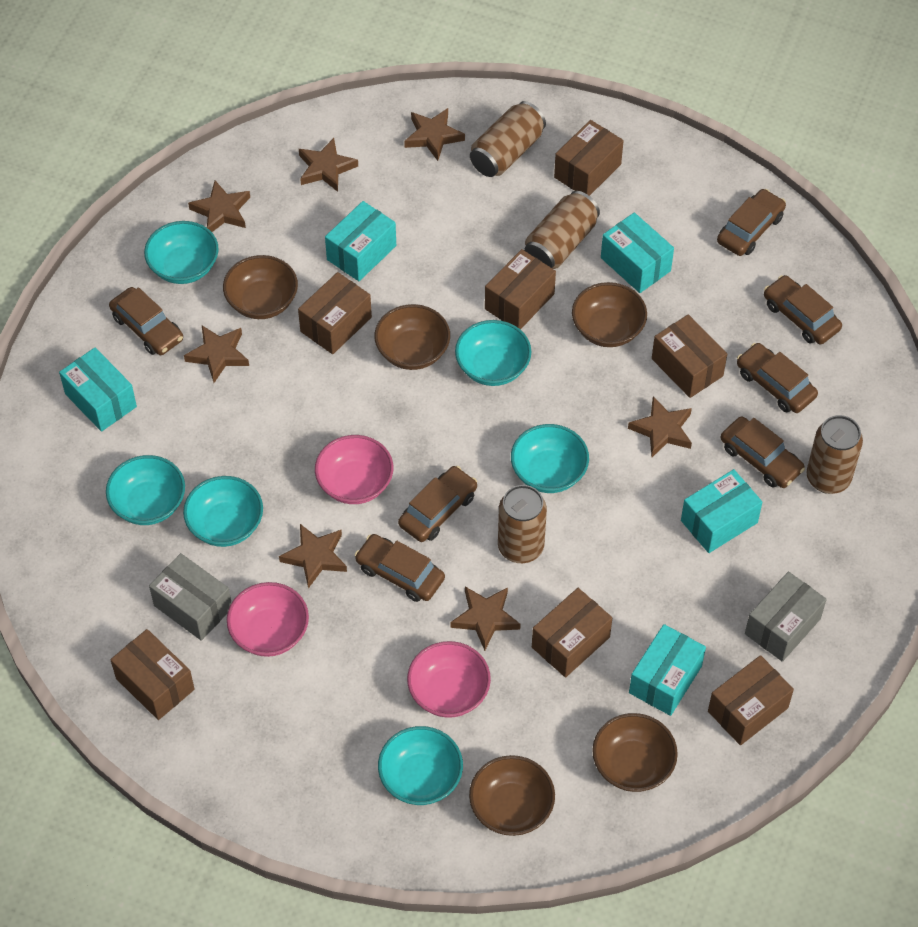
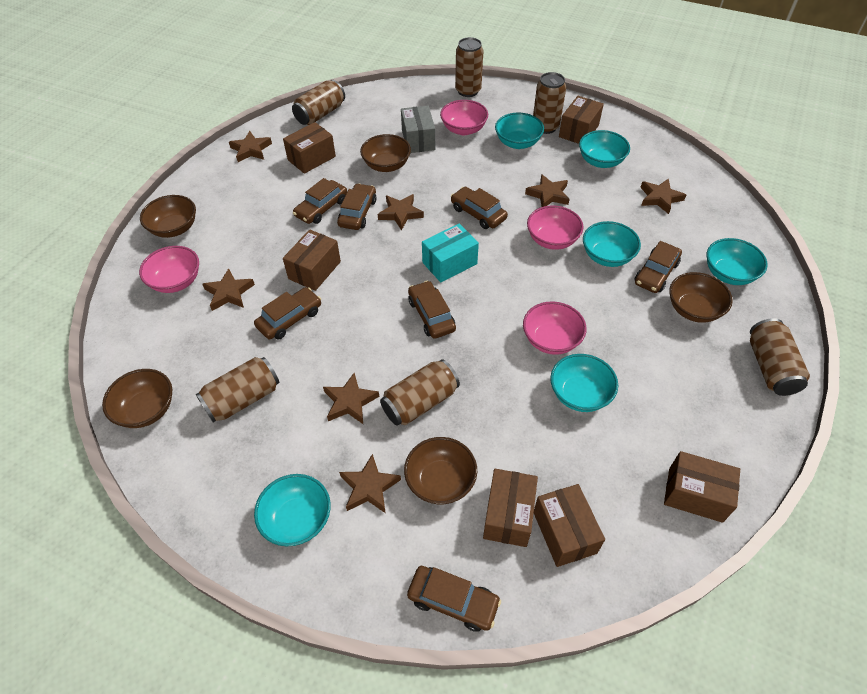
brown box: [110,629,195,720] [298,272,372,354] [485,249,556,330] [532,588,612,677] [554,120,624,196] [652,314,727,398] [708,655,794,745] = 7 -> [283,122,336,174] [283,229,341,291] [483,469,538,547] [534,484,605,567] [559,96,604,144] [664,451,740,523] = 6
brown can: [470,101,546,177] [498,485,547,563] [524,191,600,269] [806,415,863,494] = 4 -> [196,357,279,423] [292,80,345,125] [380,359,460,426] [455,37,483,97] [533,72,566,134] [750,318,810,396] = 6
grey box: [149,553,232,641] [745,572,827,662] = 2 -> [401,106,435,153] = 1
pink bowl: [227,582,309,657] [315,435,393,504] [407,641,491,718] = 3 -> [139,246,199,293] [440,100,488,135] [523,301,587,355] [527,206,584,250] = 4
turquoise box: [59,348,137,432] [325,201,396,281] [601,213,674,293] [629,624,706,716] [681,469,763,553] = 5 -> [422,224,479,282] = 1

